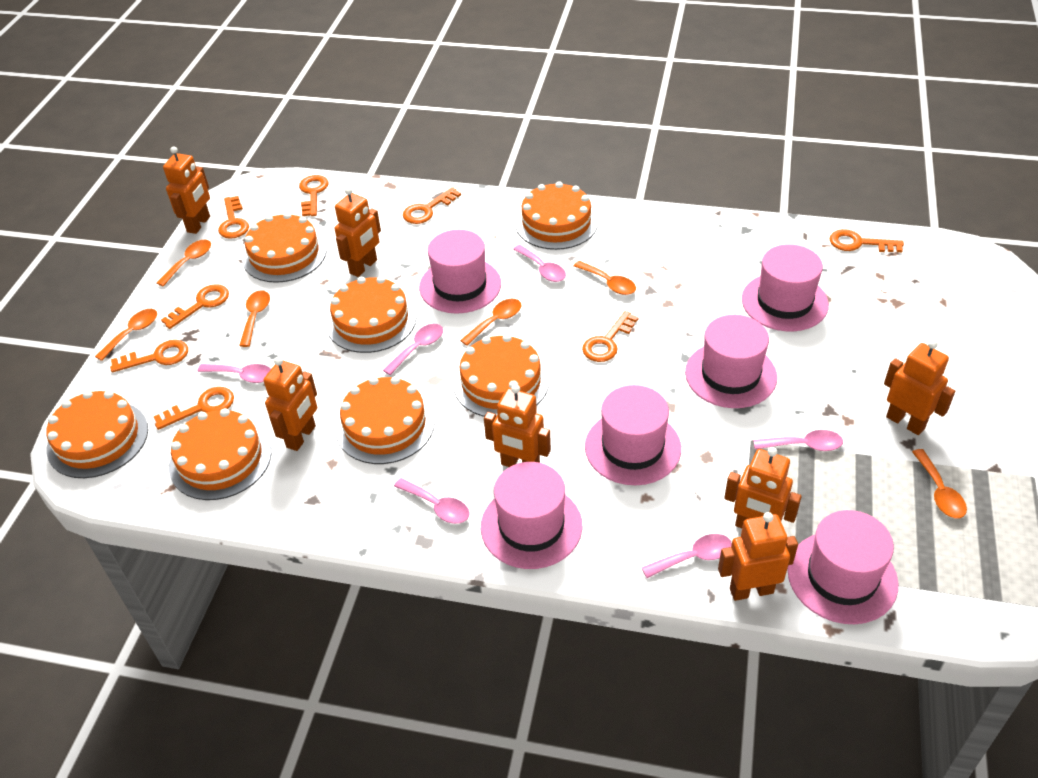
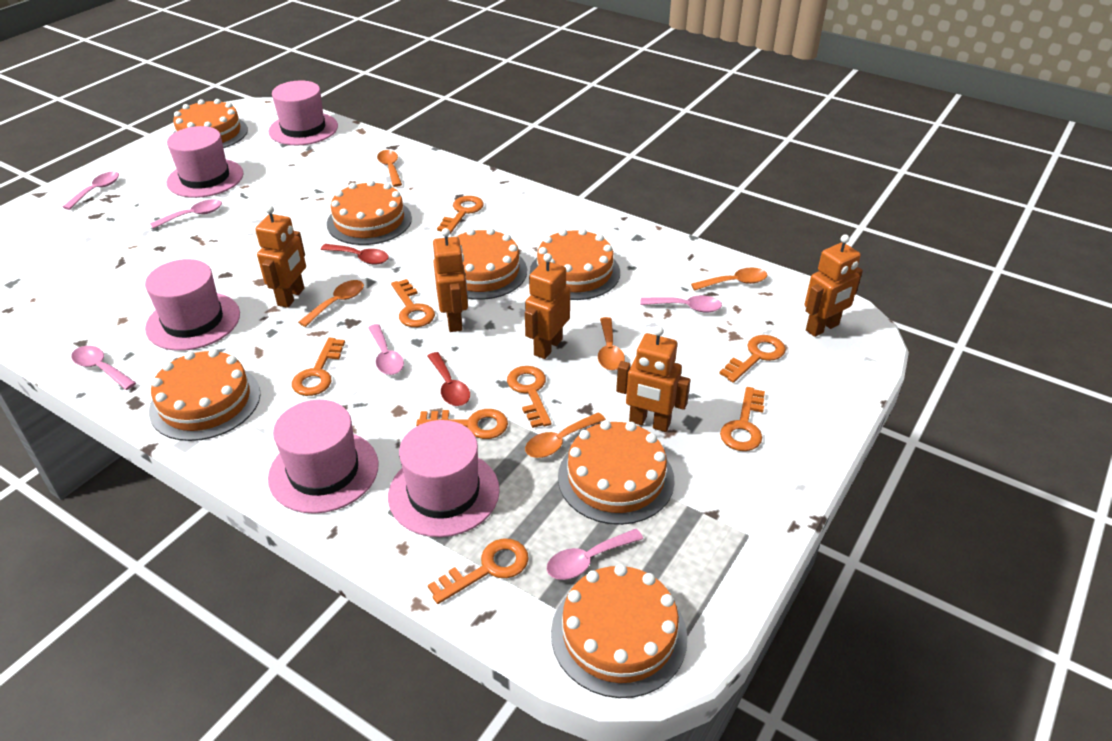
orange robot: [163,146,210,234] [264,357,317,451] [335,187,381,277] [484,384,551,467] [718,512,798,601] [724,447,802,528] [884,340,955,435] = 7 -> [255,205,306,308] [433,228,468,332] [525,253,570,359] [616,326,691,432] [805,234,863,337] = 5
orange spoon: [95,309,157,361] [157,240,211,287] [239,290,270,347] [460,299,522,346] [574,261,636,295] [912,449,967,518] = 6 -> [298,280,364,327] [377,150,402,187] [525,412,606,458] [598,317,625,370] [691,267,767,291] = 5
pink hat: [419,230,501,314] [481,462,582,569] [585,385,681,485] [685,315,777,408] [742,244,829,331] [788,510,899,624] = 6 -> [145,259,240,351] [167,126,244,198] [268,80,338,145] [268,400,379,514] [388,420,500,537] = 5
red spoon: none = 0 -> [321,244,389,265] [427,352,470,406] = 2

